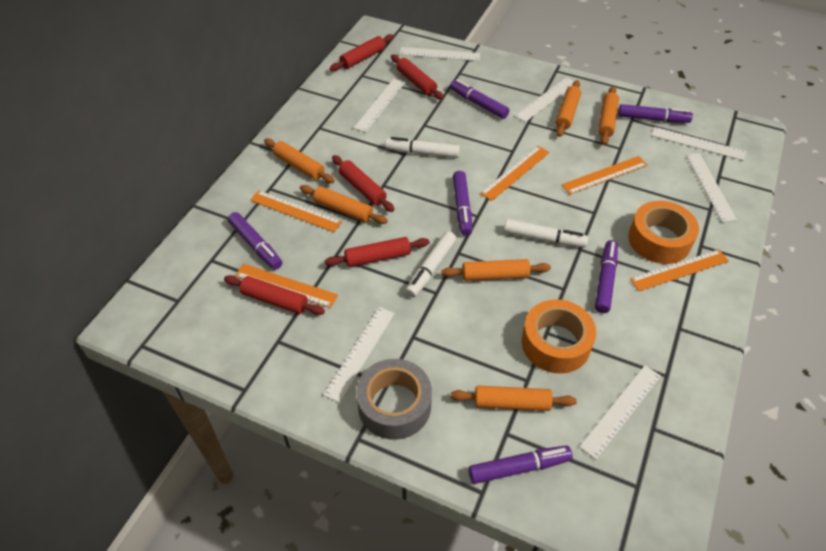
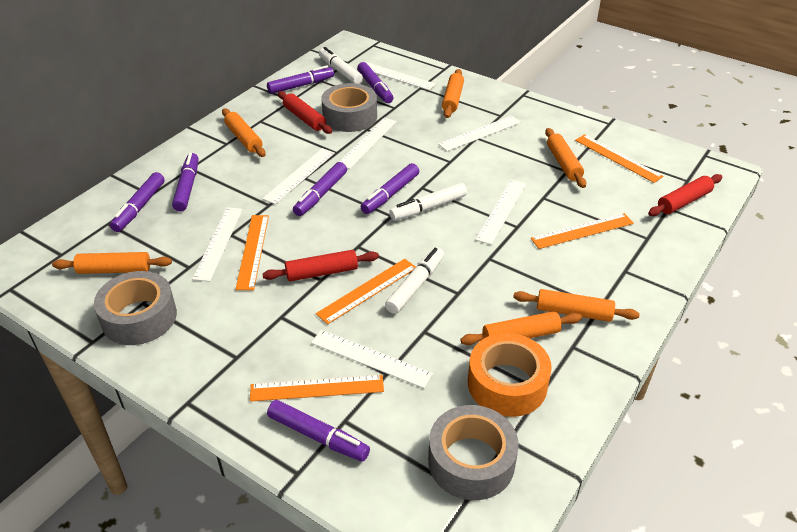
grey tape: [356,359,432,440] = 1 -> [94,271,177,345] [321,83,377,132] [428,405,519,500] = 3
orange tape: [521,299,596,374] [628,201,699,264] = 2 -> [468,333,552,417] = 1
purple marker: [228,212,282,270] [450,79,510,119] [453,171,472,236] [469,445,573,484] [595,240,618,313] [618,104,693,123] = 6 -> [110,172,165,232] [172,153,199,212] [267,65,334,94] [267,400,370,462] [293,162,347,216] [357,62,394,103] [361,163,419,214] = 7
red rolling pin: [224,275,325,315] [325,237,430,267] [330,34,394,71] [332,155,394,212] [391,54,444,100] = 5 -> [262,250,379,281] [278,91,332,134] [648,174,722,216] = 3

